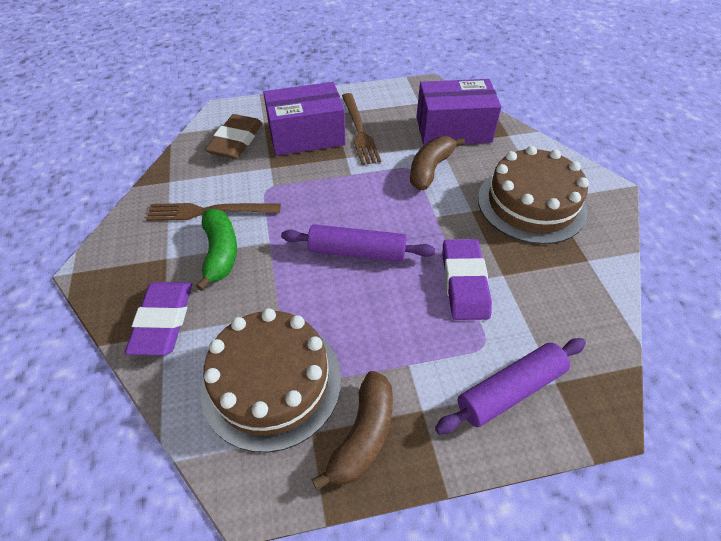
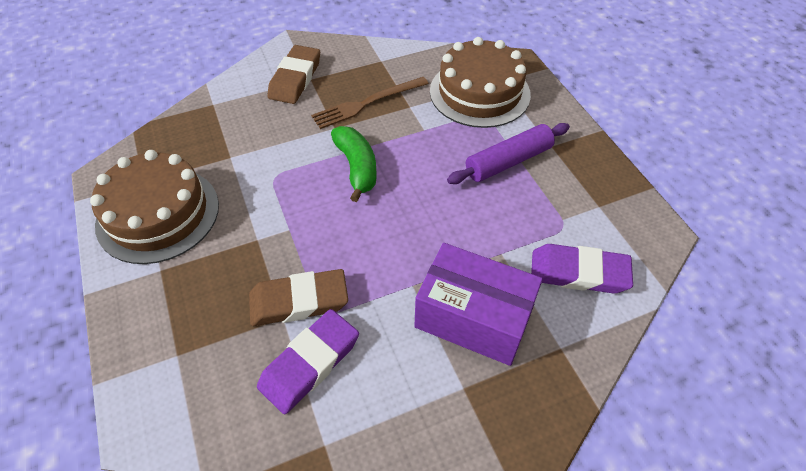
brown banana: [311,371,393,490] [410,136,465,190] = 2 -> none = 0
brown eraser: [205,114,262,159] = 1 -> [249,269,348,326] [267,45,320,104] = 2
brown fork: [146,203,281,221] [342,93,381,165] = 2 -> [311,77,429,129] = 1
purple box: [263,82,346,156] [417,79,502,145] = 2 -> [414,243,543,366] = 1
purple rolling pin: [281,224,435,262] [435,338,586,434] = 2 -> [447,123,570,184] = 1

